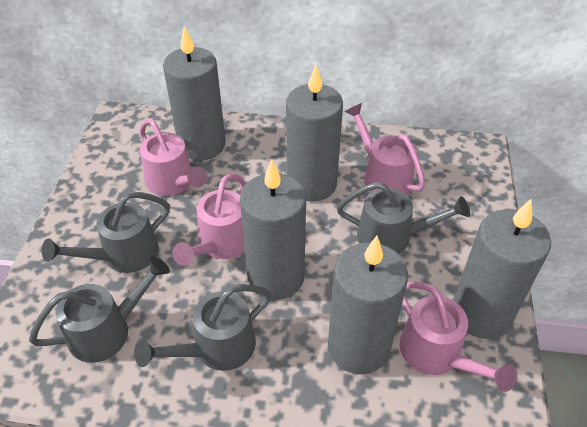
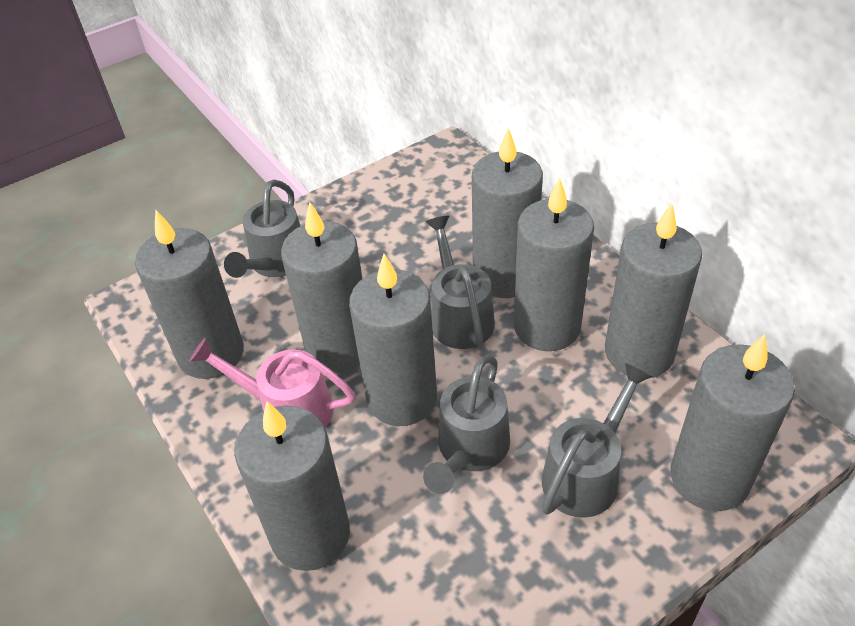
grey candle: [163,26,226,160] [240,160,306,300] [286,65,343,202] [328,236,408,375] [453,199,551,339] = 5 -> [135,210,244,379] [234,402,350,571] [281,202,362,373] [349,254,437,426] [472,128,543,298] [514,178,594,351] [605,203,702,378] [670,334,795,511] = 8
pink watering can: [140,118,208,196] [173,174,246,266] [345,103,426,195] [400,281,517,392] = 4 -> [189,338,355,427] = 1

